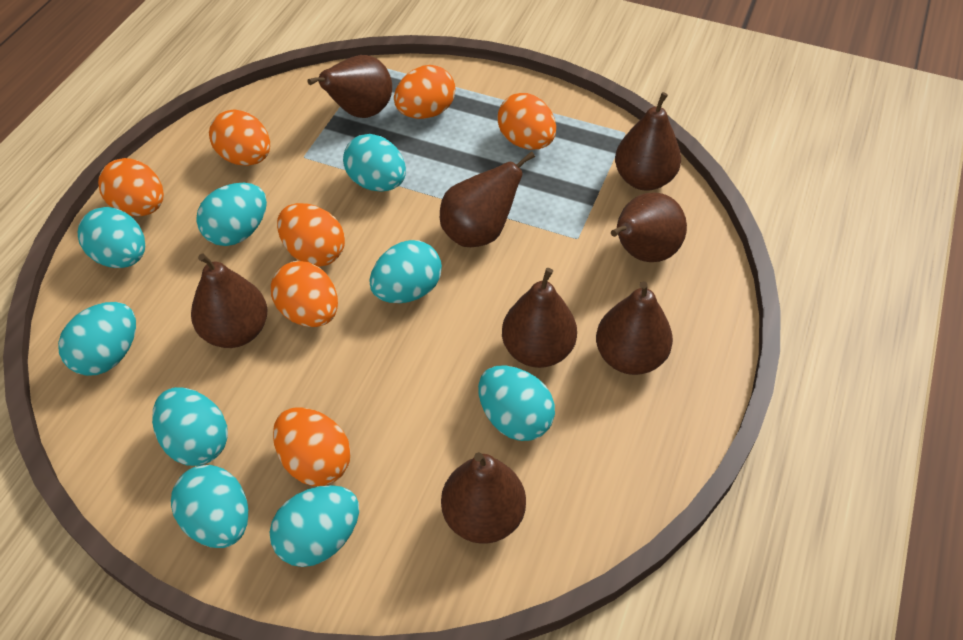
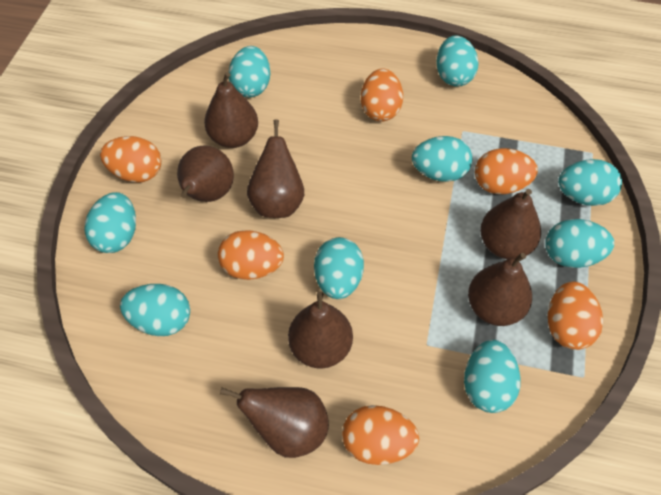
brown pear: [191,253,268,348] [307,55,392,118] [440,151,535,247] [441,452,526,544] [502,268,577,368] [596,281,673,375] [611,193,687,262] [615,92,681,191] = 8 -> [177,145,234,202] [204,72,258,148] [220,387,329,458] [247,119,304,218] [288,292,353,368] [468,253,532,326] [480,189,541,259] = 7
orange egg: [98,158,164,216] [209,109,270,166] [271,261,338,327] [273,407,351,486] [277,203,345,267] [394,65,455,119] [497,93,556,150] = 7 -> [100,136,162,182] [218,230,284,280] [342,405,419,465] [361,68,403,122] [475,148,538,194] [548,281,603,350] = 6

